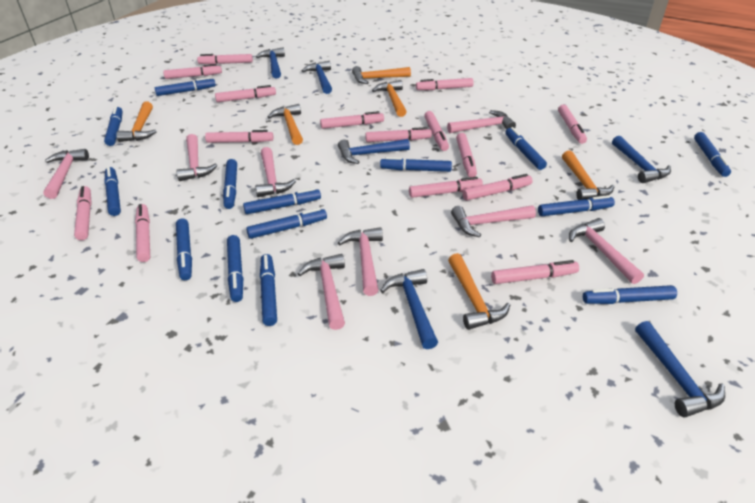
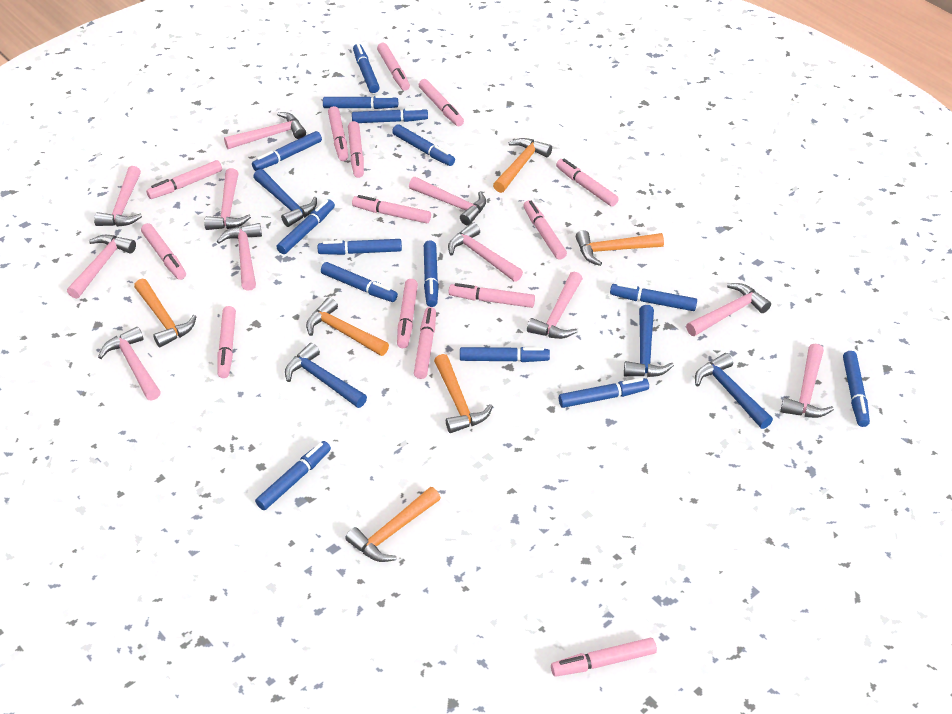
blue hammer: [256,48,285,79] [302,61,332,94] [338,139,410,164] [380,269,438,349] [612,136,671,183] [635,321,725,417] = 6 -> [253,169,317,227] [285,343,367,408] [624,305,674,377] [695,353,773,429] = 4
pink hammer: [43,149,89,199] [176,134,218,181] [255,147,296,197] [298,254,345,330] [338,227,383,296] [447,110,516,133] [451,205,536,237] [569,218,644,284] = 8 -> [67,235,136,299] [94,166,142,227] [98,327,161,400] [204,168,251,230] [217,223,262,291] [224,112,306,149] [409,177,486,225] [448,222,523,282] [527,272,583,339] [686,283,771,336] [780,344,834,418] = 11
pink marker: [74,186,92,240] [135,204,150,262] [163,64,222,79] [197,54,253,64] [205,130,273,143] [215,85,276,102] [320,111,384,129] [365,127,432,142] [409,177,483,198] [416,78,474,90] [424,111,449,151] [456,133,477,177] [463,174,532,200] [491,260,579,284] [558,104,587,144] = 15 -> [141,223,186,280] [146,160,222,199] [217,306,236,378] [328,106,348,161] [348,121,364,178] [352,195,431,223] [377,43,410,91] [397,279,418,348] [414,307,436,379] [419,79,464,126] [449,283,535,308] [523,200,567,260] [551,638,657,676] [556,159,619,207] = 14

